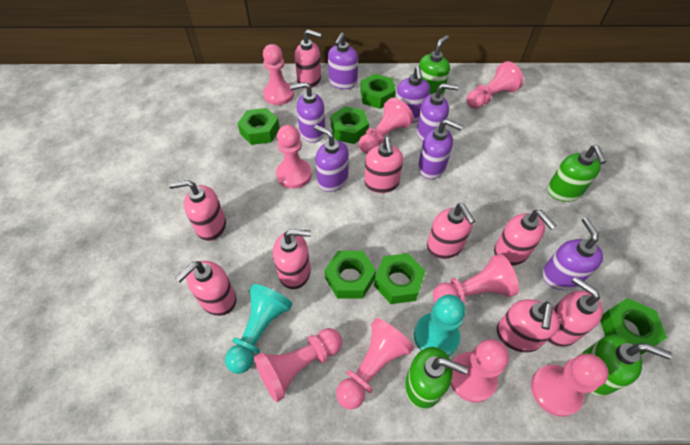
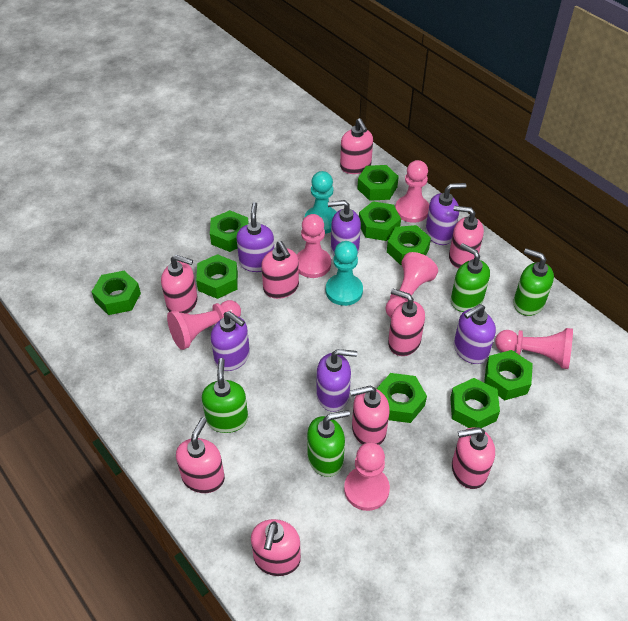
green nut: [237,108,280,145] [325,251,376,299] [330,106,369,144] [360,74,396,109] [374,253,426,304] [600,298,667,355] = 6 -> [92,271,141,315] [196,254,238,299] [210,210,249,252] [357,165,399,201] [359,201,401,241] [376,373,427,423] [387,225,431,265] [450,378,500,428] [484,350,533,400] = 9
pink pawn: [254,328,342,402] [263,44,294,105] [276,125,312,189] [336,318,414,410] [359,98,414,154] [433,254,519,304] [450,339,509,403] [466,61,523,109] [531,354,609,417] = 9 -> [167,300,241,350] [297,214,331,278] [344,442,390,511] [385,252,438,318] [395,160,429,223] [495,328,573,369] = 6
purple soap dispenser: [290,82,325,143] [314,125,349,192] [328,33,358,89] [396,66,430,123] [417,83,459,142] [418,119,463,179] [542,217,603,290] = 7 -> [211,311,250,371] [236,202,274,272] [317,349,357,412] [328,200,361,256] [426,183,466,245] [454,304,496,364] = 6

